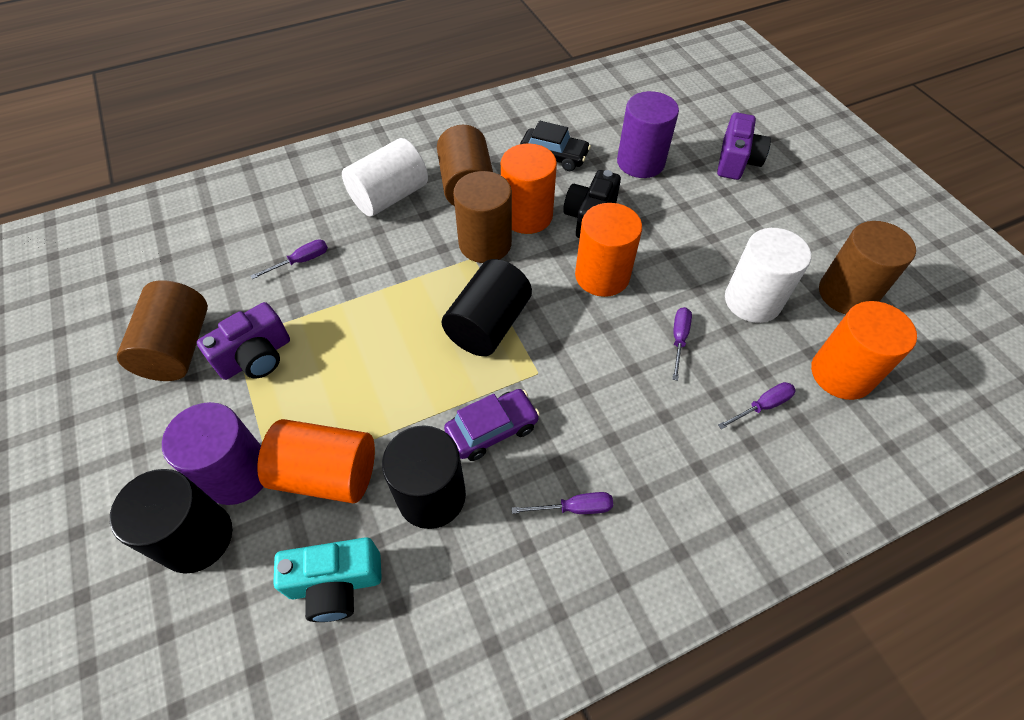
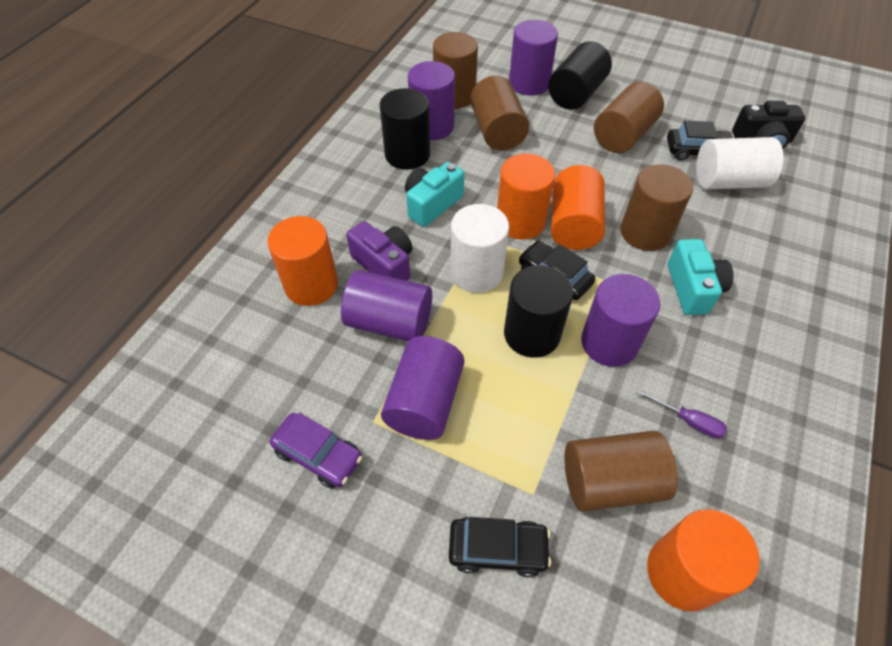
black car: [520,121,591,171] = 1 -> [449,517,551,577] [519,241,595,300] [667,121,734,161] = 3
brown cylinder: [117,280,208,381] [437,125,493,206] [453,171,512,263] [819,221,916,314] = 4 -> [433,32,478,109] [470,76,529,150] [564,431,678,512] [594,82,664,153] [621,164,693,251] = 5
purple camera: [197,302,290,380] [717,112,771,180] = 2 -> [346,221,413,281] = 1
purple cylinder: [162,402,263,505] [617,91,679,178] = 2 -> [341,270,432,341] [381,336,464,440] [408,61,455,140] [509,20,558,96] [581,274,661,367] = 5
purple screwdriver: [251,239,328,279] [512,492,613,514] [672,307,692,381] [718,382,796,429] = 4 -> [636,389,727,438] = 1
turquoise camera: [273,537,382,622] = 1 -> [405,162,464,227] [668,239,734,315] = 2

